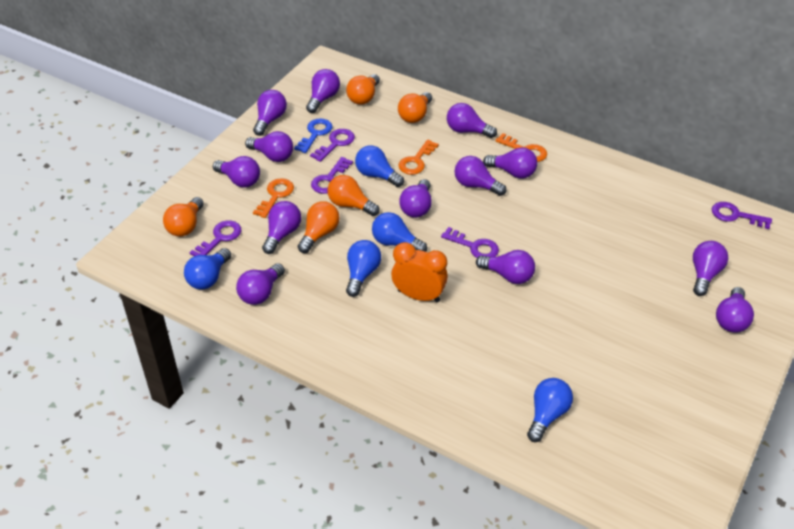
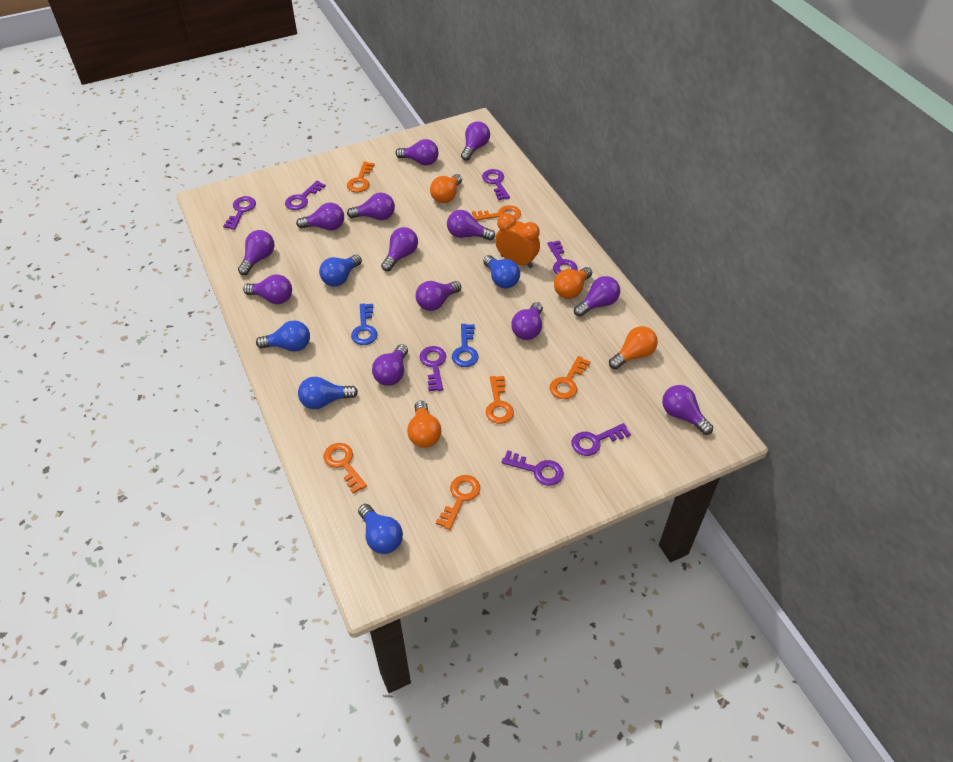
blue key: [294,118,333,153] = 1 -> [351,304,377,345] [452,324,478,367] = 2
orange key: [253,178,294,218] [398,140,439,175] [495,133,547,162] = 3 -> [323,443,367,494] [347,162,375,192] [436,475,480,530] [472,205,521,221] [486,376,514,424] [550,356,590,399] = 6
orange light bulb: [163,197,204,237] [298,201,340,253] [327,175,380,216] [346,74,380,105] [398,92,432,123] = 5 -> [407,401,441,448] [430,174,462,203] [554,267,592,299] [609,326,658,369] = 4
purple key: [189,220,241,256] [310,129,355,162] [311,157,353,194] [441,227,499,258] [712,202,772,229] = 5 -> [223,196,256,230] [285,181,326,210] [419,346,446,391] [482,169,510,200] [501,450,564,486] [547,241,578,274] [571,423,631,456] = 7

